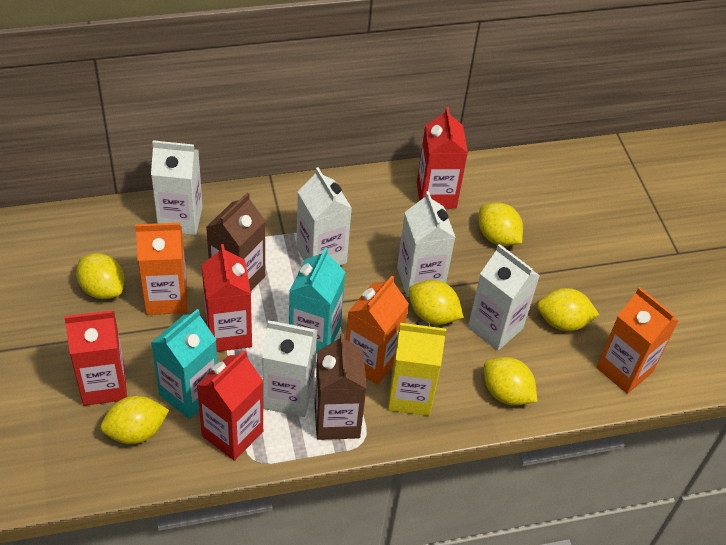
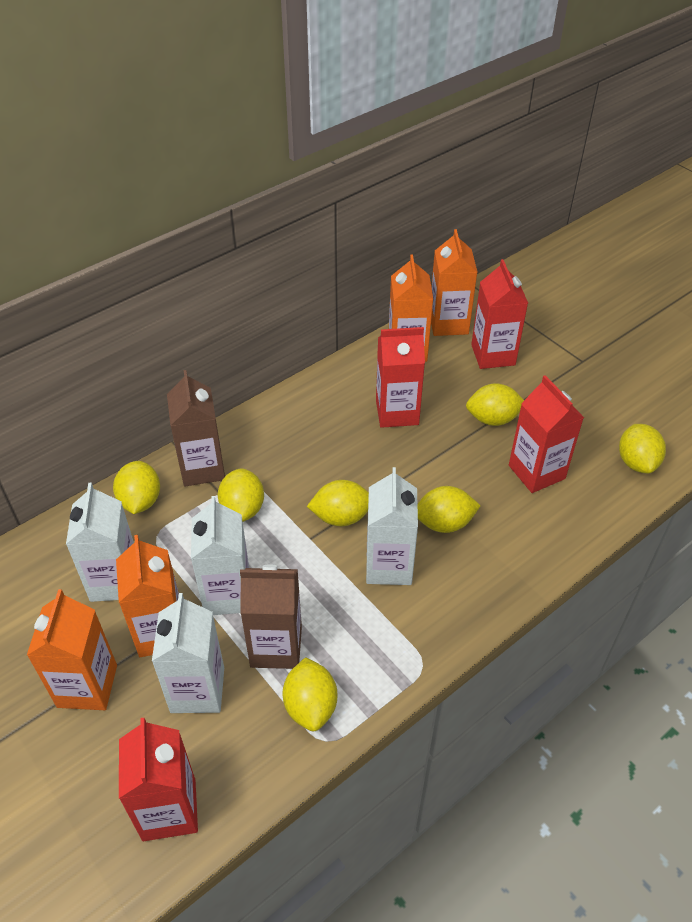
orange carton: [135,223,187,315] [346,276,409,384] [597,287,678,394] = 3 -> [27,589,117,710] [116,535,179,657] [389,254,433,362] [431,229,477,336] = 4
turquoise carton: [151,309,217,419] [289,247,345,354] = 2 -> none = 0
white carton: [151,140,203,235] [262,321,317,417] [296,167,352,266] [397,191,456,297] [468,244,540,351] = 5 -> [66,483,134,602] [152,593,224,713] [191,496,249,615] [366,467,418,585] = 4
yellow carton: [388,322,446,416] = 1 -> none = 0
yellow lemon: [76,253,124,299] [101,396,169,444] [409,280,463,325] [478,202,523,246] [484,357,537,406] [537,288,599,331] = 6 -> [113,461,160,514] [218,468,264,522] [283,657,337,731] [307,480,369,526] [417,486,481,533] [466,383,524,426] [619,424,666,474] = 7

